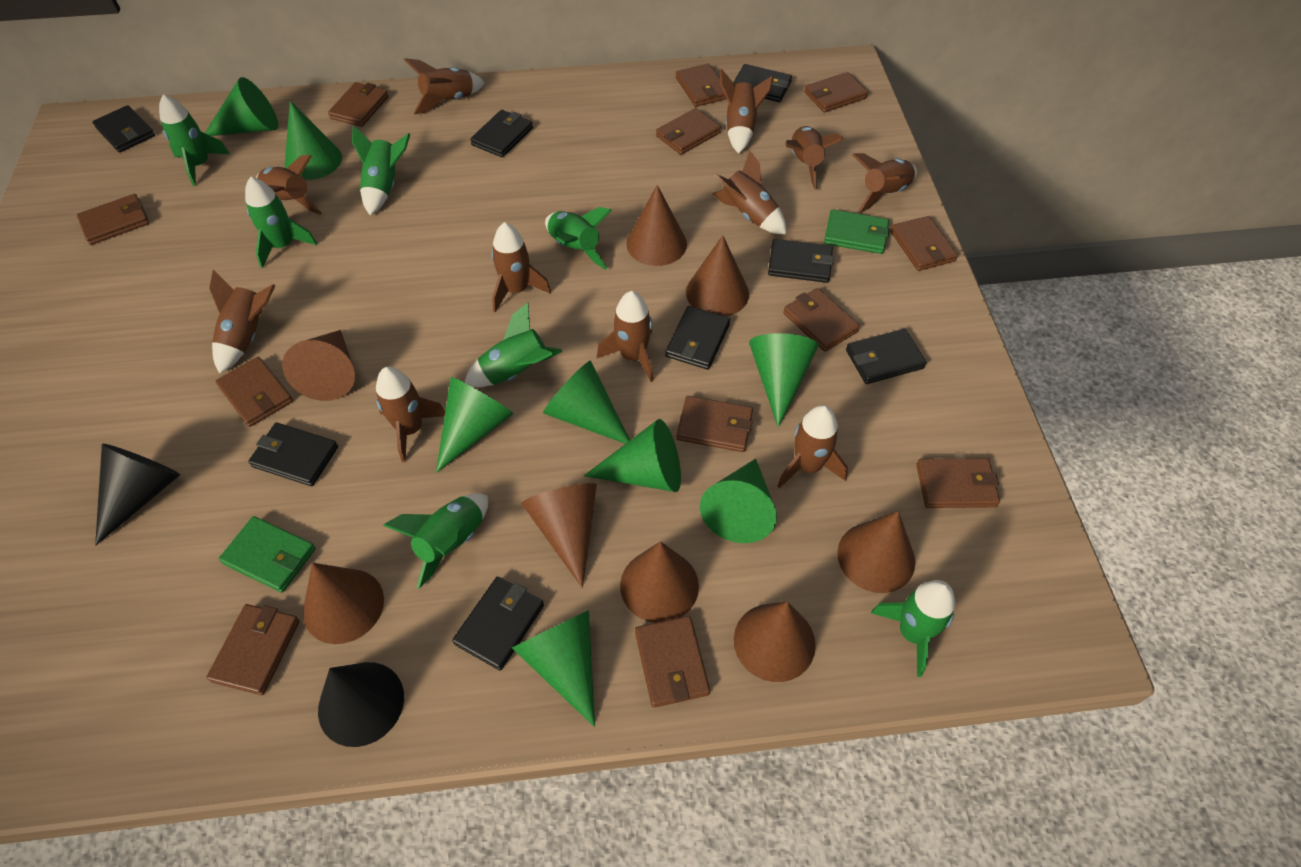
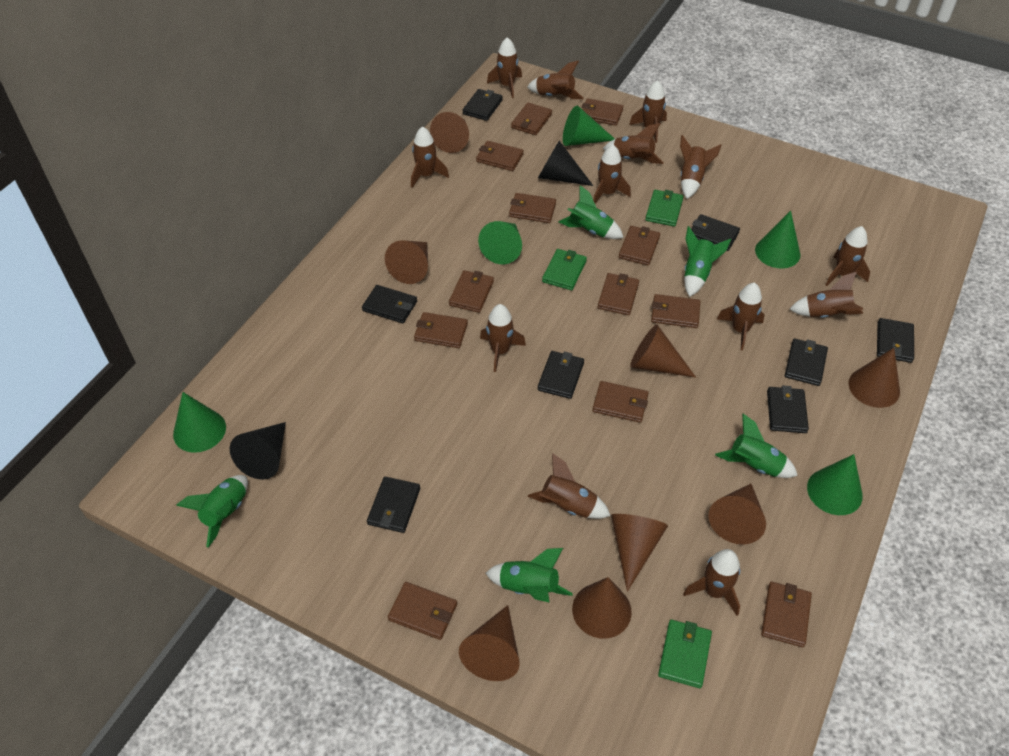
brown rocket: [209,270,276,373] [256,155,322,215] [376,367,445,462] [404,58,485,114] [491,222,551,312] [597,291,653,382] [712,150,786,235] [720,69,773,153] [777,405,848,489] [785,126,844,189] [852,153,917,213] = 11 -> [411,126,449,188] [480,304,526,372] [487,37,522,98] [527,60,584,99] [528,453,610,519] [593,145,631,204] [603,123,664,164] [629,80,667,143] [680,135,722,199] [683,549,740,616] [717,282,764,350] [789,272,863,318] [826,226,870,286] = 13
green cone: [205,77,278,136] [285,101,342,180] [436,377,514,473] [512,610,595,727] [543,360,630,444] [584,419,681,492] [700,459,777,543] [749,333,819,428] = 8 -> [173,392,226,453] [478,221,522,264] [563,106,615,146] [755,211,801,268] [807,454,863,515] = 5
green rocket: [159,95,230,186] [245,177,317,268] [352,125,410,215] [383,493,488,589] [464,302,562,387] [545,207,612,270] [871,580,955,677] = 7 -> [176,475,248,548] [486,548,573,603] [559,185,624,239] [684,226,731,297] [715,414,798,478] = 5
green wallet: [219,516,316,593] [824,209,890,254] = 2 -> [542,249,587,290] [645,190,684,227] [658,620,712,688] = 3

